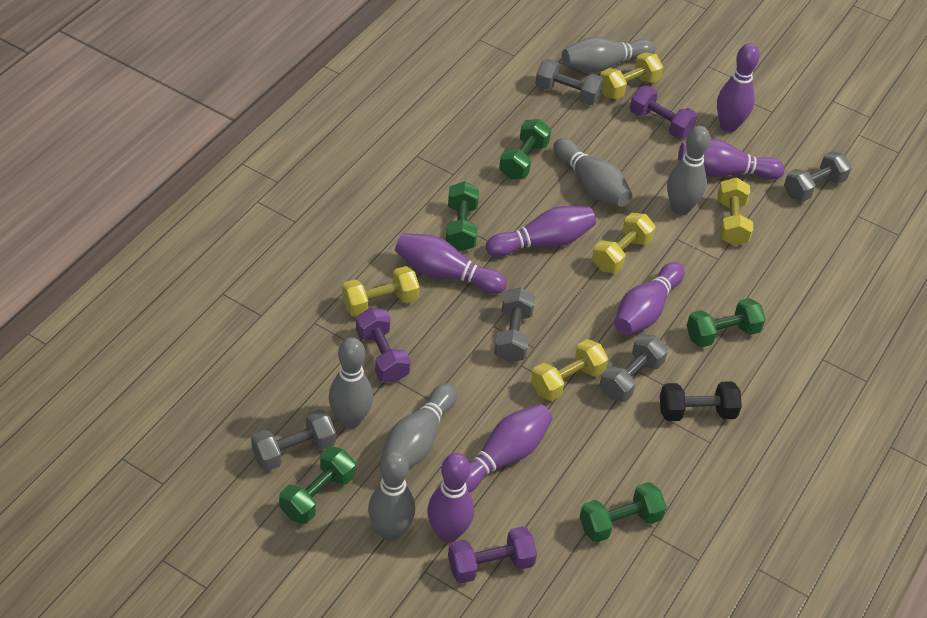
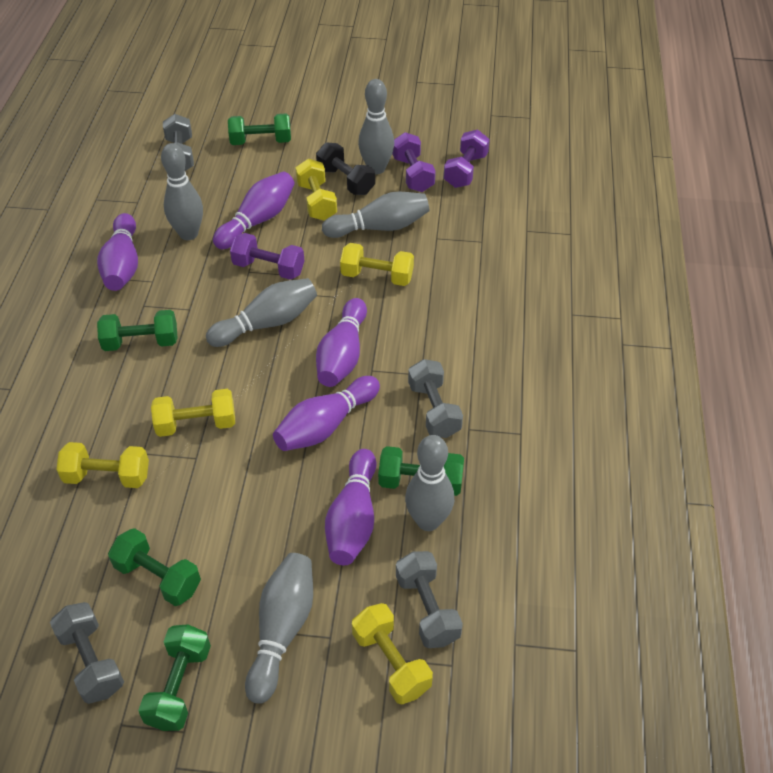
grey dumbbell: [251,409,336,471] [494,287,536,362] [535,59,604,105] [600,334,668,402] [784,151,852,202] = 5 -> [50,602,124,704] [163,114,194,171] [396,551,463,648] [408,359,463,438] = 4
purple bowling pin: [395,233,507,294] [427,453,474,543] [465,404,553,493] [486,206,596,257] [614,262,685,335] [678,139,785,180] [717,43,760,132] = 7 -> [97,213,138,291] [213,172,295,250] [273,376,380,451] [316,298,367,387] [325,449,376,565] = 5

